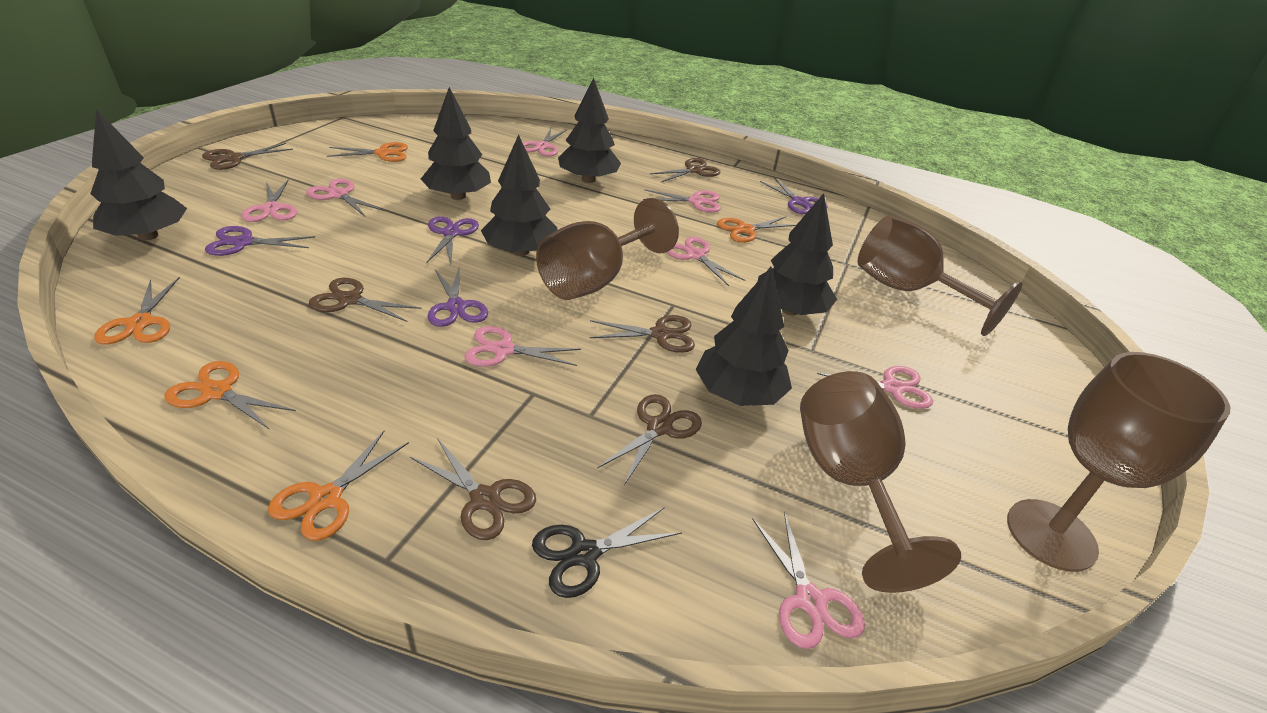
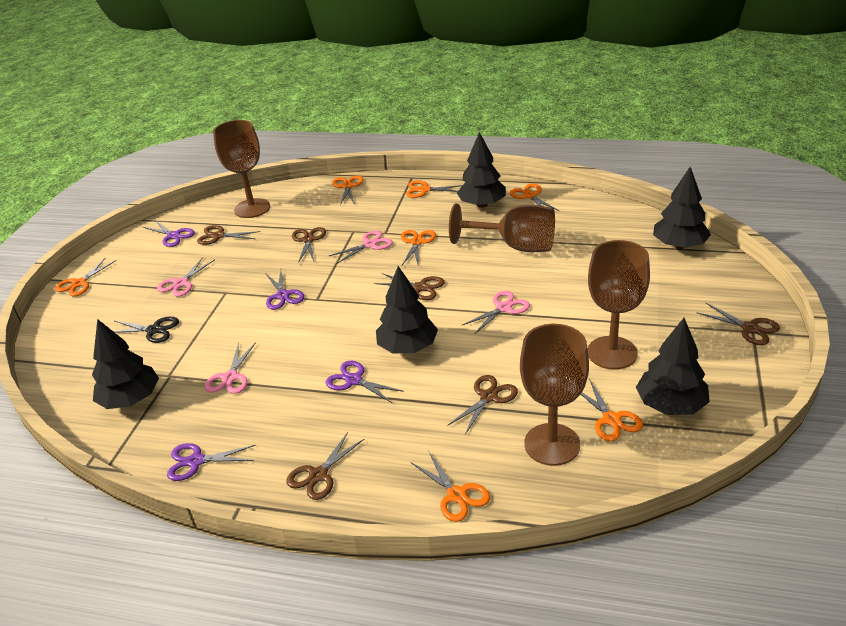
black tree: [90,109,187,241] [421,87,491,200] [481,134,557,256] [558,77,621,183] [696,267,792,406] [758,193,837,315] = 6 -> [92,319,159,409] [376,266,438,353] [457,132,506,208] [636,318,710,415] [653,167,711,249] = 5
orange scissors: [94,277,180,345] [164,361,296,430] [268,431,409,541] [327,142,408,162] [717,217,796,243] = 5 -> [55,258,116,296] [332,176,364,205] [401,230,436,265] [406,180,462,198] [411,452,490,522] [510,183,559,211] [581,379,643,441] = 7
pink scissors: [241,179,297,222] [306,178,384,216] [464,326,581,367] [523,128,567,157] [643,189,721,213] [666,237,745,286] [752,512,865,649] [817,366,933,409] = 8 -> [157,257,214,297] [205,342,256,394] [329,231,393,264] [462,291,530,334] = 4

